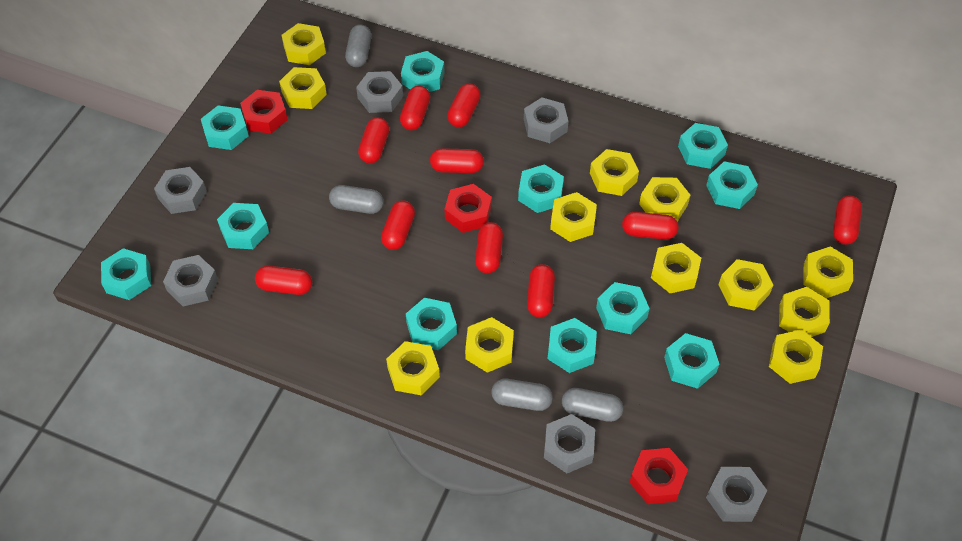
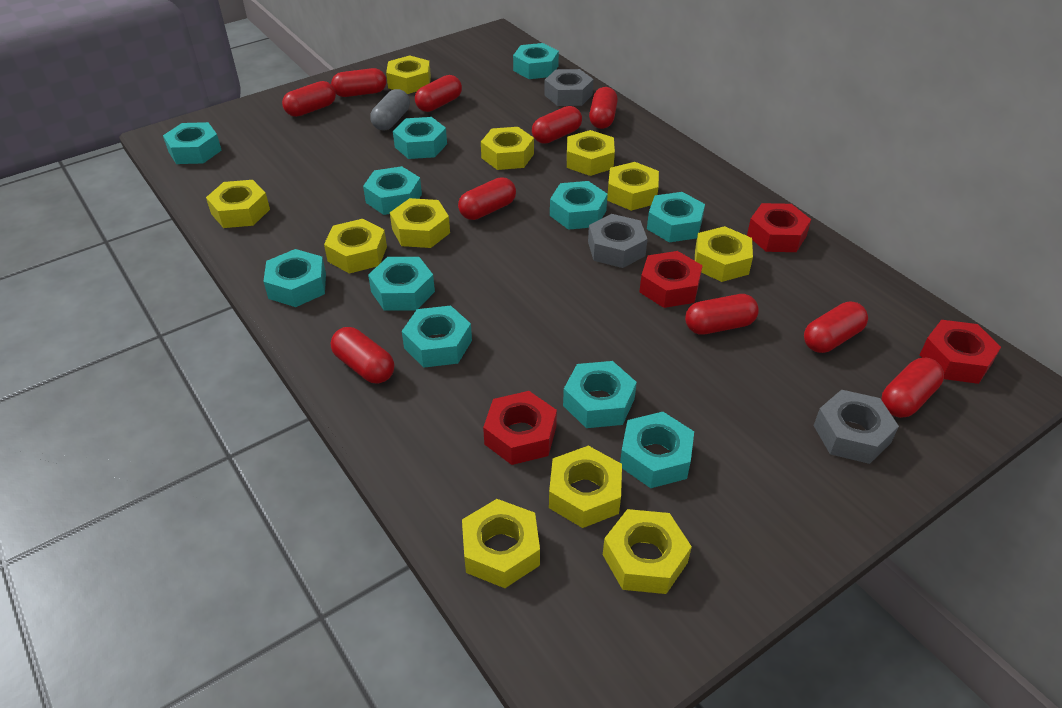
grey capsule: [329,185,384,214] [345,24,372,67] [492,379,553,411] [562,388,623,422] = 4 -> [370,89,410,130] = 1
grey nut: [154,167,207,214] [163,255,218,306] [356,71,403,113] [524,97,568,143] [544,414,595,473] [706,467,767,522] = 6 -> [544,69,593,106] [588,214,648,268] [813,389,899,464] = 3
red nut: [240,90,288,134] [445,184,492,233] [629,448,688,504] = 3 -> [483,391,557,465] [639,251,703,308] [747,203,811,252] [920,320,1001,384] = 4
yellow nut: [279,67,327,109] [281,23,326,65] [386,341,440,395] [465,317,514,373] [550,192,597,242] [590,149,639,196] [639,177,690,222] [651,243,701,293] [718,259,773,311] [769,330,823,384] [779,287,830,337] [804,247,853,298] = 12 -> [206,180,270,228] [324,219,387,274] [386,55,431,94] [390,198,450,248] [462,499,540,588] [481,127,534,170] [549,446,622,528] [567,130,615,176] [603,509,692,594] [607,162,659,211] [695,226,753,282] = 11

